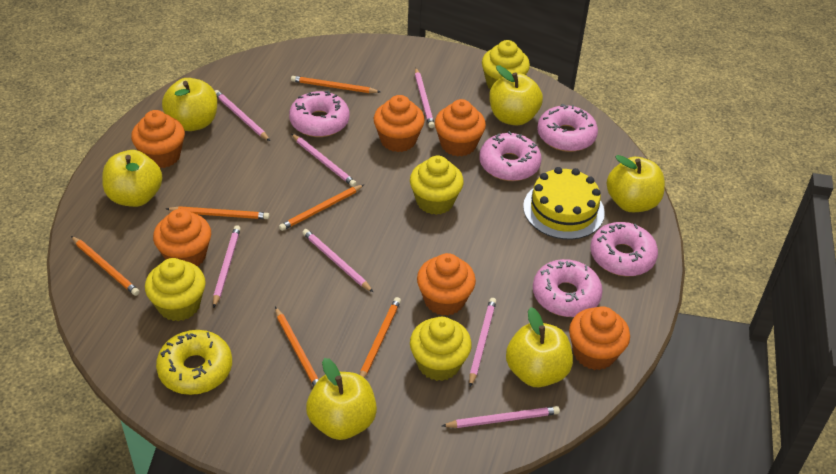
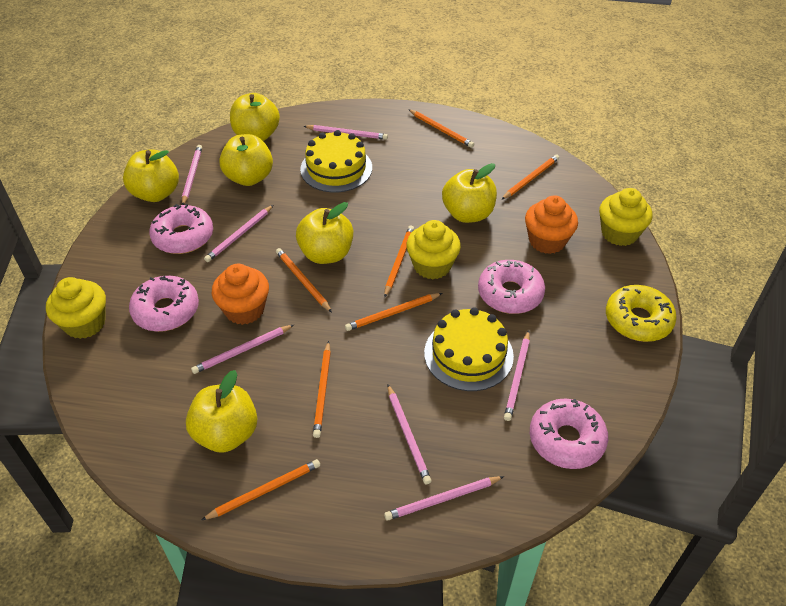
orange cupcake: [131,110,185,168] [153,209,211,266] [374,95,425,152] [417,253,476,316] [435,99,486,157] [569,306,630,370] = 6 -> [212,264,269,325] [525,195,578,254] = 2
orange pencil: [71,236,140,296] [166,206,270,219] [275,307,319,386] [279,184,365,231] [291,76,380,93] [360,297,401,378] = 6 -> [202,459,320,520] [276,248,332,312] [313,341,331,438] [345,293,442,331] [384,225,414,297] [408,109,474,148] [501,154,559,200] = 7
pink donut: [289,91,349,137] [479,131,542,181] [533,259,603,317] [537,104,598,152] [590,222,658,276] = 5 -> [129,276,199,332] [149,204,213,254] [478,260,545,314] [530,399,608,469] = 4
yellow cake: [523,167,605,240] = 1 -> [300,130,372,193] [424,307,514,391] = 2
yellow cupcake: [145,258,206,321] [410,156,464,215] [410,317,472,381] [482,40,530,89] = 4 -> [46,277,106,339] [406,220,461,279] [599,188,653,246] = 3

